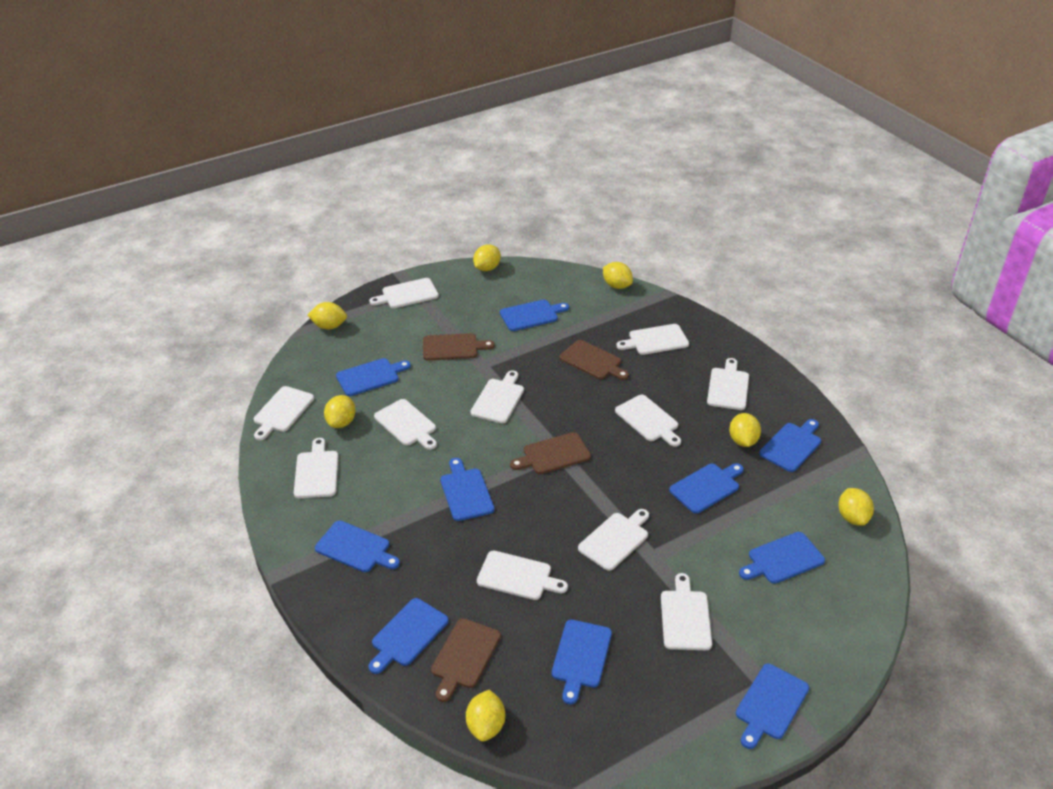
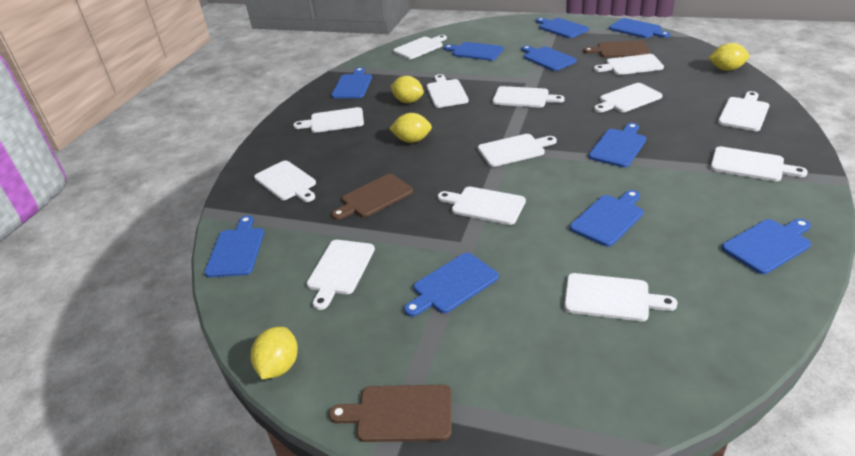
brown cutting board: [423,333,495,360] [431,618,501,702] [510,432,591,474] [559,340,629,380] = 4 -> [329,384,452,442] [332,174,413,220] [583,41,650,58] = 3
white cutting board: [254,386,314,440] [294,438,338,498] [369,278,439,308] [374,399,437,450] [470,370,524,424] [477,551,568,600] [578,509,649,571] [615,395,681,447] [616,324,689,355] [661,573,712,650] [707,358,749,410] = 11 -> [254,160,316,202] [293,107,364,133] [307,240,375,310] [393,35,447,59] [426,74,469,108] [438,187,526,225] [478,134,557,167] [492,86,565,108] [564,273,678,321] [594,54,664,75] [594,83,663,113] [710,146,808,181] [718,91,769,131] = 13
yellow lemon: [308,302,347,330] [324,395,356,428] [466,690,505,741] [473,244,501,271] [603,262,633,289] [729,413,761,447] [838,488,874,526] = 7 -> [251,327,298,379] [389,113,432,143] [390,76,424,103] [709,43,749,71] = 4

